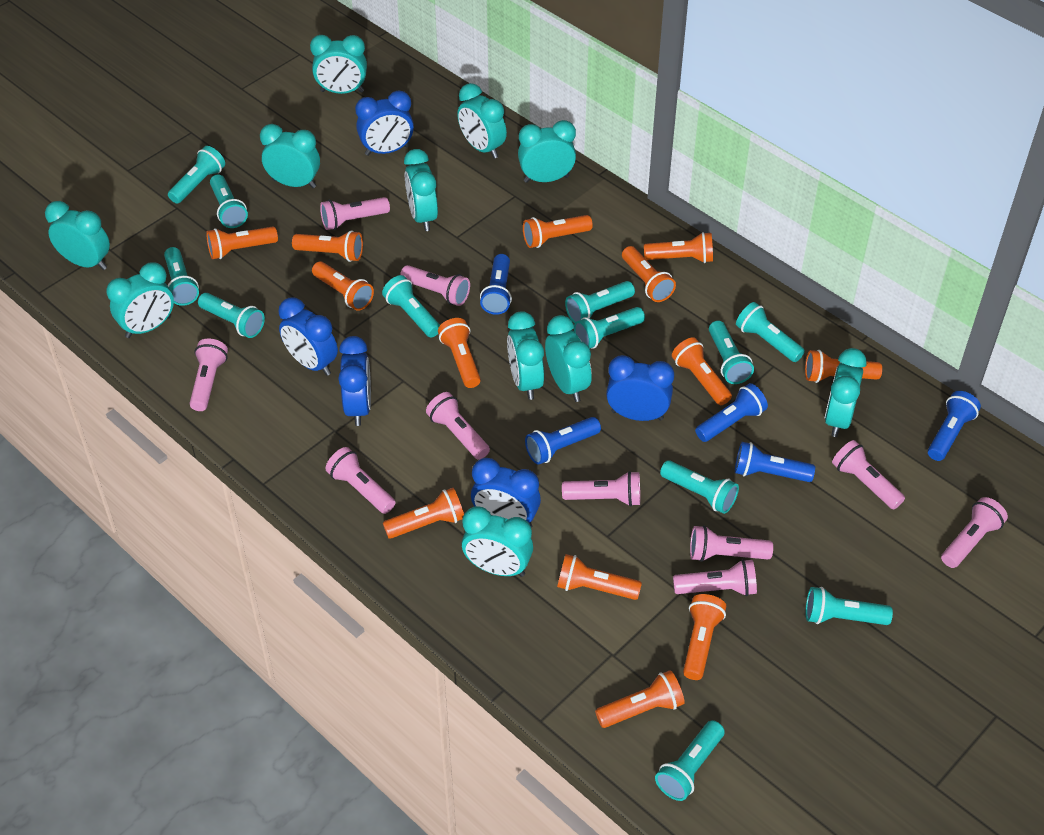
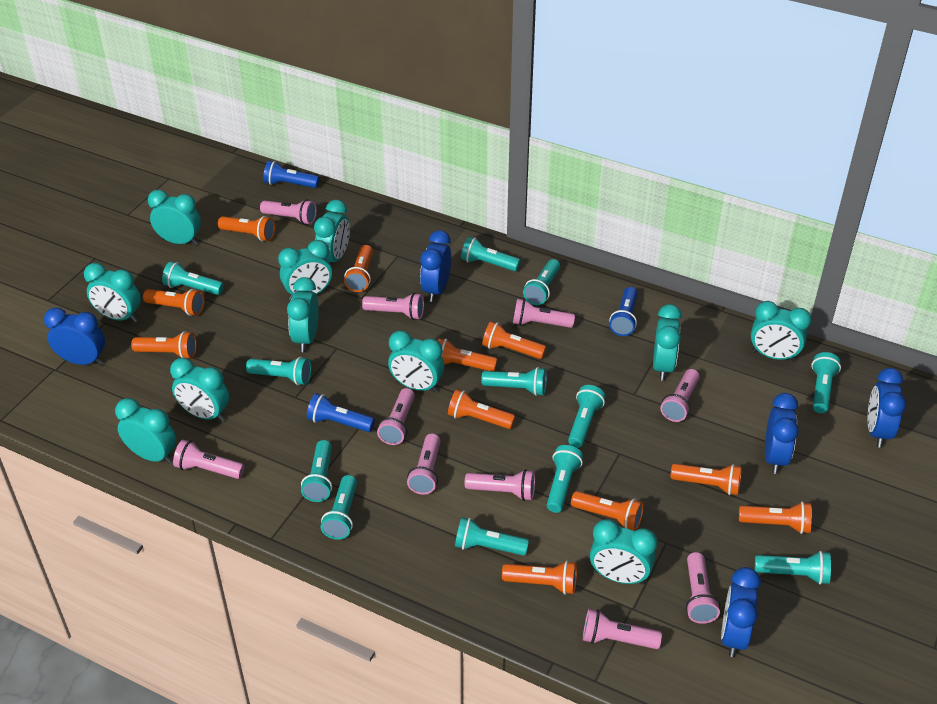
blue flashlight: [480,254,512,315] [525,417,601,465] [695,383,768,442] [735,442,815,482] [928,391,981,461] = 5 -> [263,161,319,188] [307,393,375,432] [609,287,638,336] = 3
orange flashlight: [206,227,278,259] [292,230,363,262] [312,261,374,311] [383,488,464,539] [438,318,481,388] [523,215,593,248] [557,554,642,600] [595,670,685,728] [622,246,676,302] [644,232,713,263] [672,337,732,405] [683,594,726,680] [805,350,882,383] = 13 -> [131,331,197,358] [143,289,205,316] [218,216,275,241] [344,245,373,292] [438,338,497,371] [448,389,515,429] [482,321,546,359] [502,561,577,594] [571,491,644,531] [671,464,742,495] [739,501,812,534] = 11

